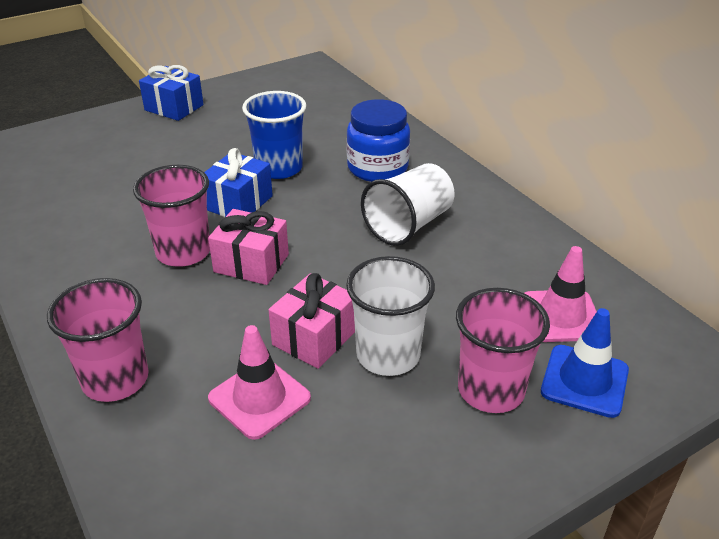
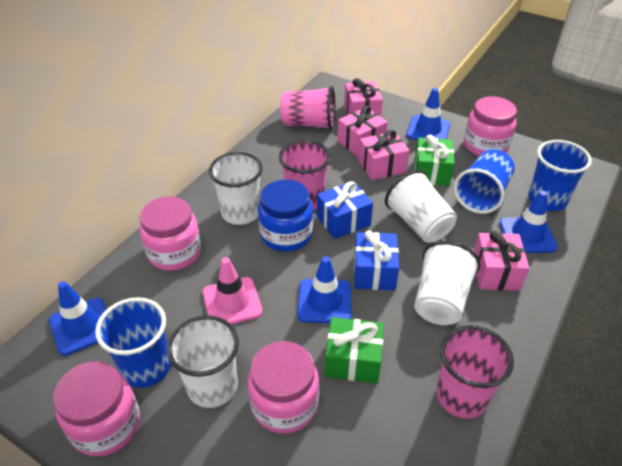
blue cup: [242,91,306,179] = 1 -> [95,297,171,388] [454,149,515,214] [528,140,592,211] = 3
blue traffic cone: [541,308,629,418] = 1 -> [49,281,107,356] [298,256,351,323] [406,88,450,140] [499,191,558,253] = 4
green gift: none = 0 -> [325,317,384,383] [414,135,455,186] = 2
pink gift: [208,209,289,285] [268,273,355,369] = 2 -> [338,106,388,157] [344,78,383,117] [358,130,410,180] [474,231,529,291] = 4
pink jar: none = 0 -> [53,361,140,457] [139,196,201,271] [247,341,319,434] [464,96,517,156] = 4
pink traffic cone: [208,325,311,440] [524,246,597,342] = 2 -> [203,257,263,325] = 1
white cup: [346,256,435,376] [361,163,455,246] = 2 -> [167,315,239,408] [209,152,263,225] [385,170,457,243] [414,241,481,325] = 4

